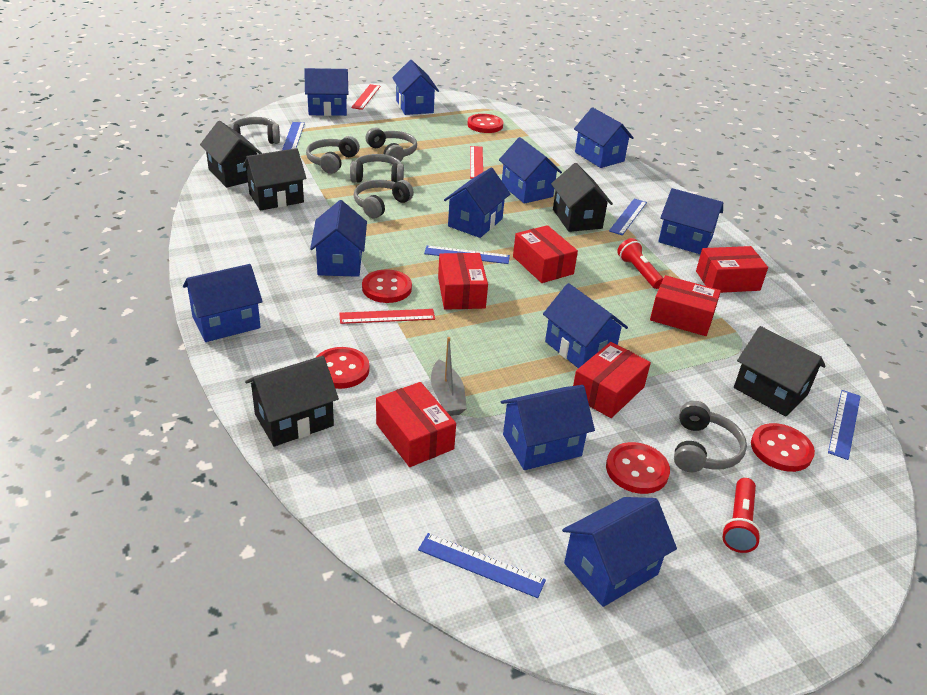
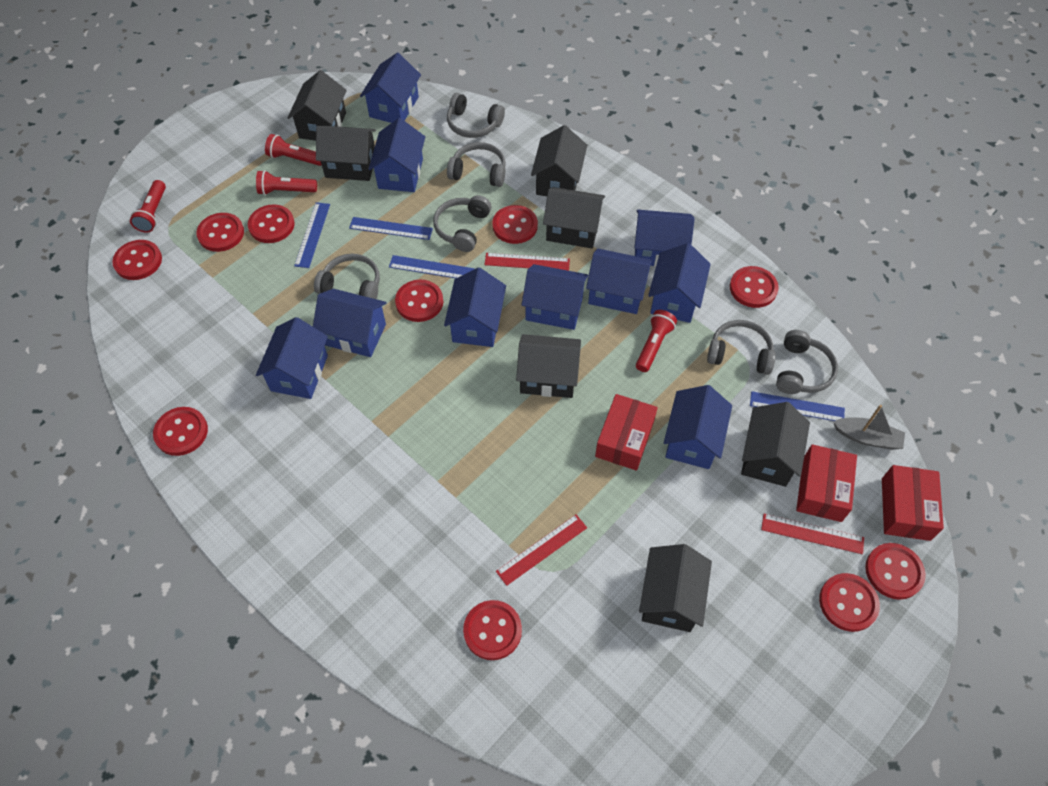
black house: [200,121,262,188] [243,148,307,211] [245,356,339,447] [551,163,613,232] [734,326,826,417] = 5 -> [288,70,347,141] [316,126,376,181] [516,334,581,398] [531,125,587,196] [543,187,605,248] [639,544,712,632] [741,402,810,487] = 7
blue house: [183,264,263,342] [304,68,348,116] [310,200,367,277] [392,60,439,115] [444,168,510,238] [499,137,562,204] [501,385,595,470] [543,283,628,368] [562,497,677,607] [574,107,634,168] [658,188,723,255] = 11 -> [256,317,328,399] [313,289,386,357] [360,53,421,123] [368,118,425,192] [444,267,506,347] [521,264,588,330] [586,249,652,314] [634,210,695,267] [648,243,711,323] [664,385,732,469] = 10
blue ruler: [282,122,305,150] [418,533,546,598] [424,245,510,264] [609,199,647,235] [828,390,861,460] = 5 -> [294,202,330,268] [349,217,433,240] [389,255,475,278] [750,391,845,421] = 4
red box: [376,382,456,467] [438,253,488,310] [513,225,578,283] [573,342,651,418] [650,275,721,336] [696,246,768,293] = 6 -> [595,394,658,471] [796,444,857,522] [882,465,944,541] = 3
red button: [315,347,369,389] [362,269,412,303] [467,114,503,133] [606,442,670,494] [751,423,815,472] = 5 -> [112,240,162,280] [153,407,208,456] [196,213,244,252] [248,204,294,243] [395,279,443,322] [463,600,522,660] [492,205,538,244] [730,266,779,308] [819,573,880,632] [865,543,926,600] = 10
red flashlight: [617,238,663,289] [722,478,761,553] = 2 -> [130,180,166,233] [256,170,317,195] [265,134,322,166] [636,310,677,372] = 4

